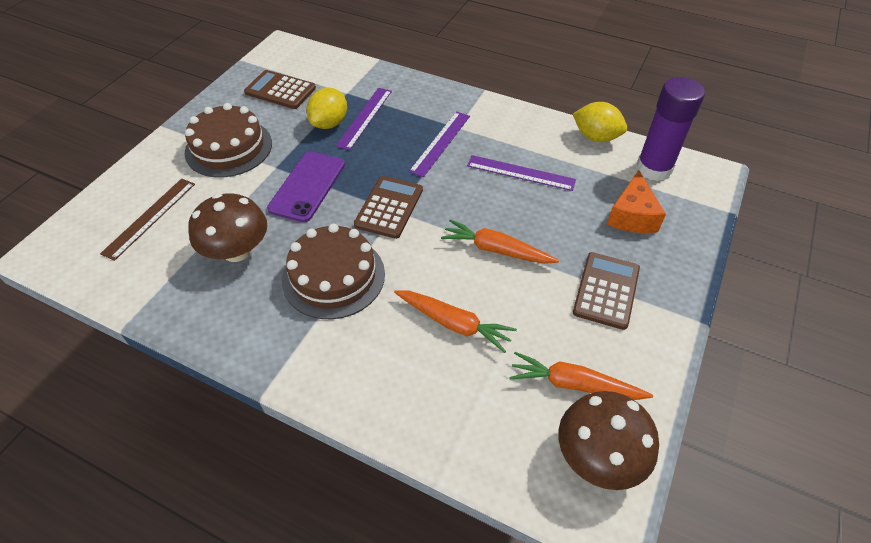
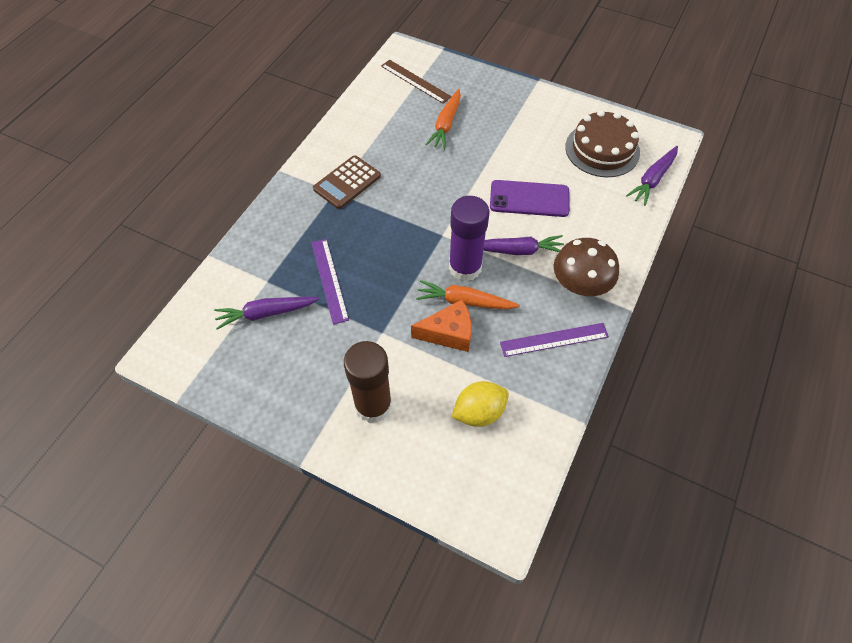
brown cake: [185,103,272,177] [282,224,385,319] = 2 -> [565,110,640,177] = 1
brown calculator: [244,70,316,109] [354,176,423,239] [573,252,640,330] = 3 -> [313,155,381,209] = 1
brown glue stick: none = 0 -> [344,341,392,423] = 1
brown mushroom: [188,193,267,262] [558,391,659,490] = 2 -> [554,238,619,296] = 1
orange carrot: [394,290,517,353] [441,219,559,264] [509,352,653,400] = 3 -> [416,280,520,309] [425,89,461,149] = 2
purple carrot: none = 0 -> [214,297,319,330] [483,235,564,255] [626,146,678,206] = 3
purple ruler: [336,88,392,150] [409,112,470,177] [467,155,576,191] = 3 -> [311,239,349,324] [500,323,609,357] = 2
yellow lemon: [306,88,347,129] [573,102,627,142] = 2 -> [451,381,509,427] = 1

